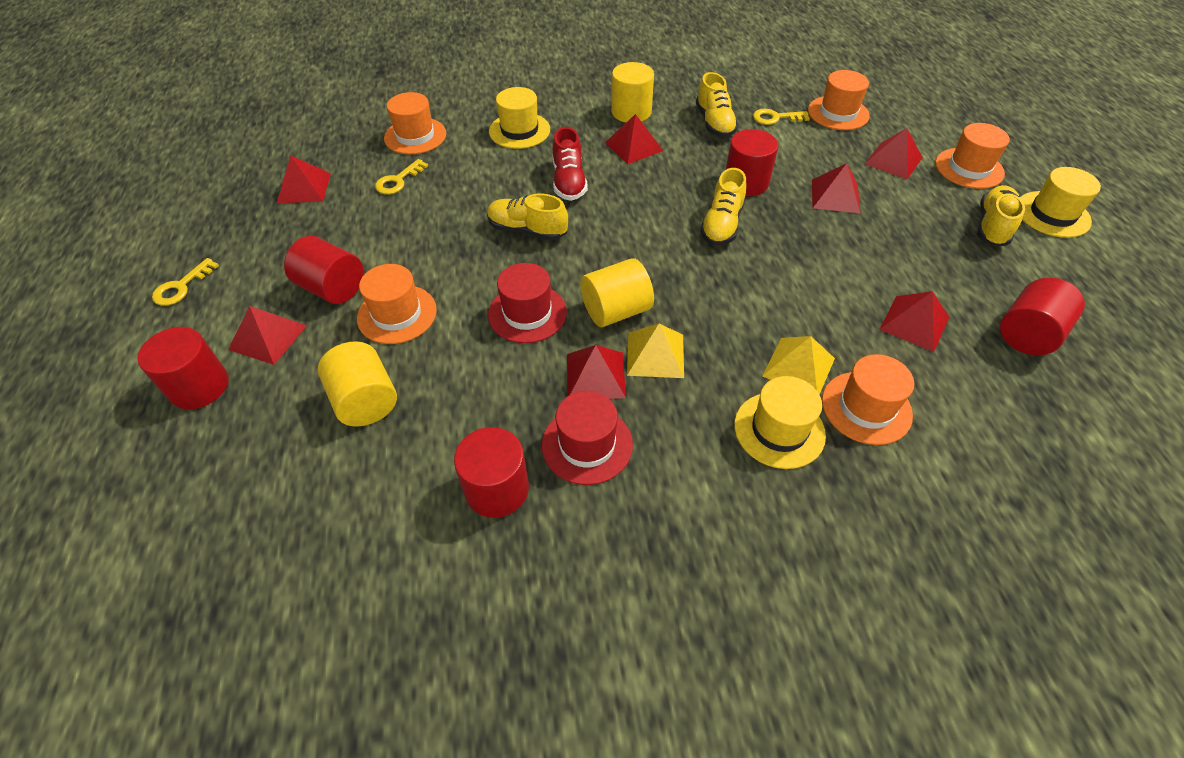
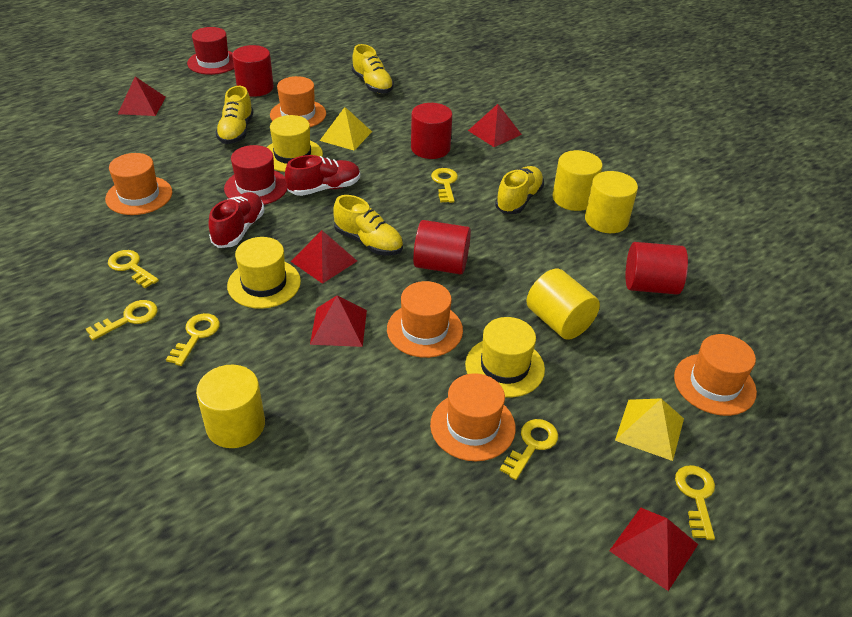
red cylinder: [138,327,229,409] [284,236,364,304] [454,427,529,518] [726,129,778,196] [1000,278,1085,355] = 5 -> [232,45,274,97] [411,103,453,159] [413,220,471,274] [626,242,688,295] = 4
red pyramid: [228,306,307,365] [277,156,331,203] [567,345,626,399] [605,114,663,164] [812,163,860,213] [865,128,923,180] [879,291,949,352] = 7 -> [118,77,166,116] [291,230,357,284] [310,296,367,347] [468,104,522,147] [609,508,698,591] = 5
red shoe: [553,127,588,201] = 1 -> [209,192,264,248] [285,155,360,196] = 2
yellow cylinder: [318,341,397,426] [580,258,654,327] [611,62,654,122] = 3 -> [196,365,265,448] [527,269,600,340] [553,150,603,211] [585,171,638,233] = 4
yellow key: [152,258,219,306] [375,159,428,194] [753,109,810,125] = 3 -> [86,300,157,340] [108,250,159,288] [166,313,220,366] [431,168,458,203] [500,419,558,480] [675,465,715,540] = 6

